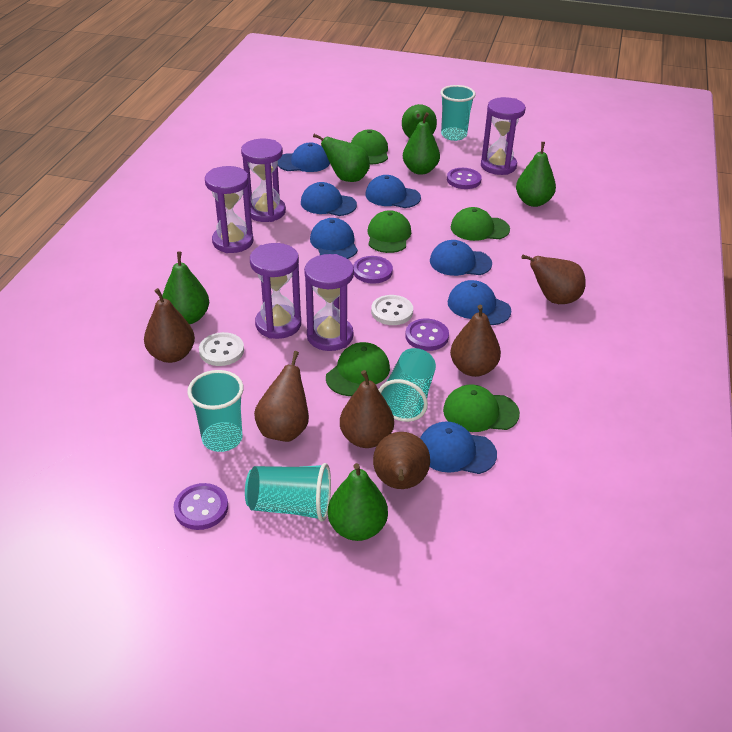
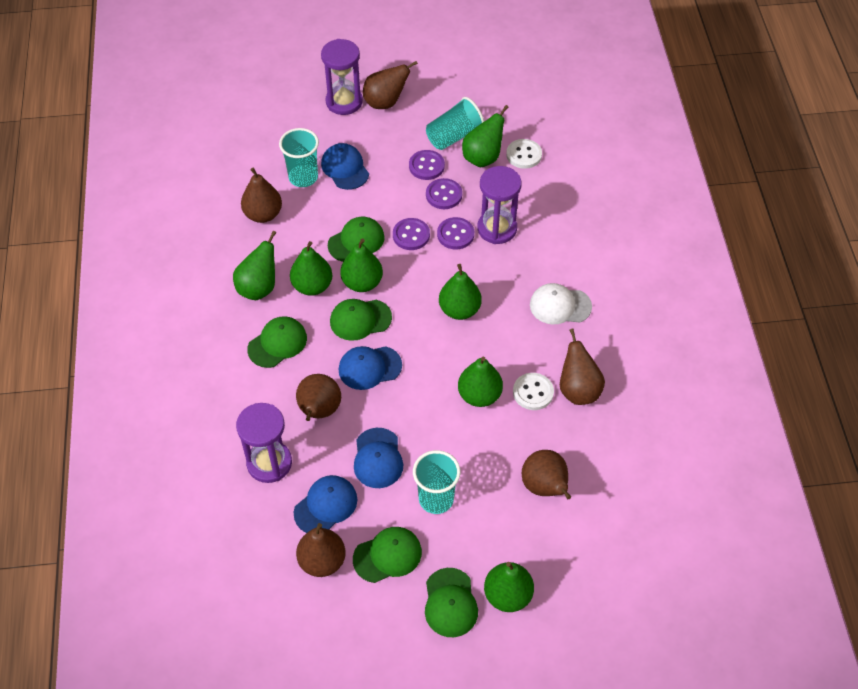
blue cap: [278,143,330,172] [301,182,357,216] [310,218,358,259] [365,175,421,208] [420,421,497,474] [430,240,492,276] [448,280,511,325] = 7 -> [294,475,357,533] [321,143,369,190] [339,346,402,390] [354,428,403,488] = 4
green pear: [162,251,209,324] [313,134,370,182] [328,463,388,541] [402,104,437,138] [403,112,440,175] [516,142,556,207] = 6 -> [233,231,276,300] [290,241,332,296] [340,238,383,292] [439,264,482,320] [458,357,503,407] [462,105,509,167] [484,562,534,612] = 7
purple hourglass: [205,166,254,253] [241,139,286,222] [250,243,301,339] [304,254,354,351] [481,97,526,175] = 5 -> [236,403,292,483] [321,39,363,115] [477,166,521,244] = 3
turquoise cup: [187,370,244,452] [245,463,331,521] [379,348,436,422] [440,85,475,141] = 4 -> [279,128,319,187] [413,450,461,514] [426,97,484,150] = 3
white cap: none = 0 -> [530,283,592,324] = 1

